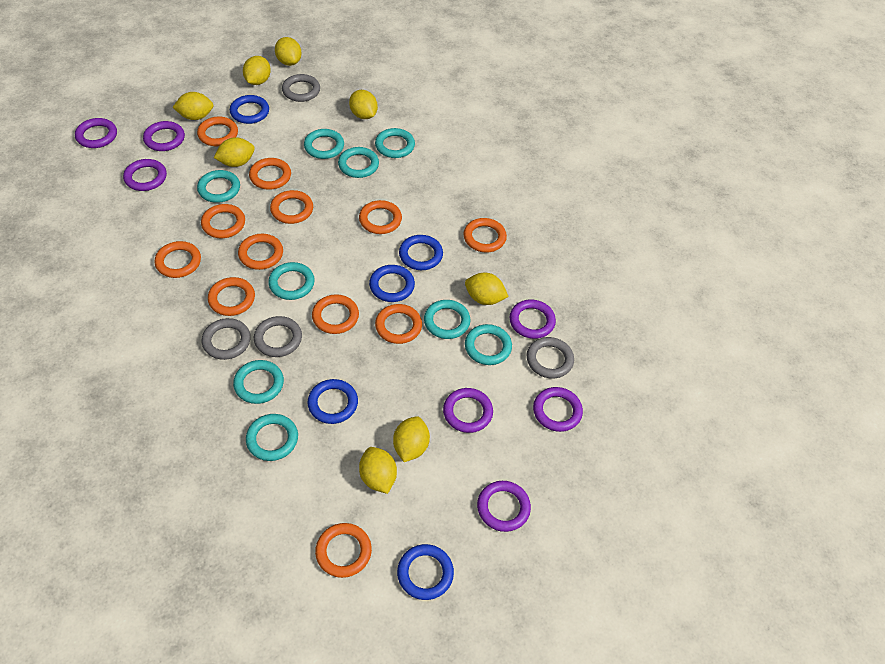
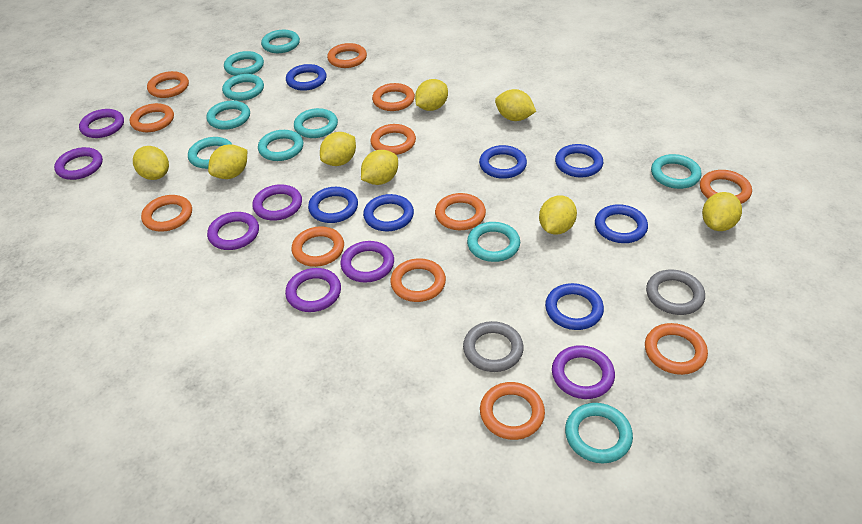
blue ring: [230,95,269,124] [307,379,358,424] [369,265,415,302] [397,544,454,600] [399,235,443,270] = 5 -> [286,64,327,91] [308,187,358,223] [363,194,414,231] [479,145,527,179] [545,283,604,330] [555,144,603,177] [595,204,648,243] = 7
grey ring: [202,318,251,360] [254,316,302,357] [282,74,320,102] [527,337,574,379] = 4 -> [463,321,524,372] [646,270,705,315] = 2
turquoise ring: [197,170,240,203] [233,360,284,404] [246,414,298,461] [268,262,315,300] [304,129,344,159] [338,147,379,178] [375,128,415,158] [424,300,470,339] [465,324,512,365] = 9 -> [188,137,232,169] [207,100,250,130] [222,74,264,101] [224,51,264,76] [258,130,303,161] [261,30,300,53] [294,108,338,138] [467,222,520,262] [565,403,633,463] [651,154,701,189] = 10

